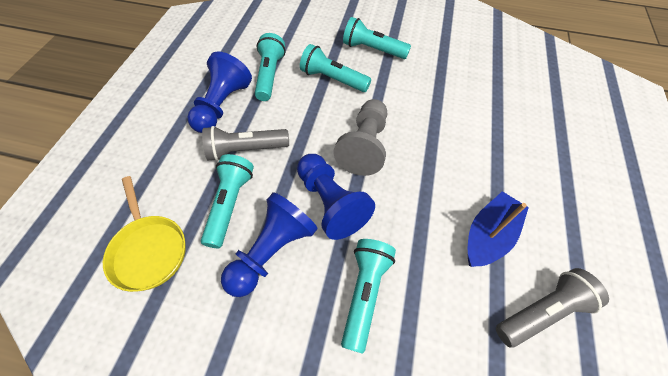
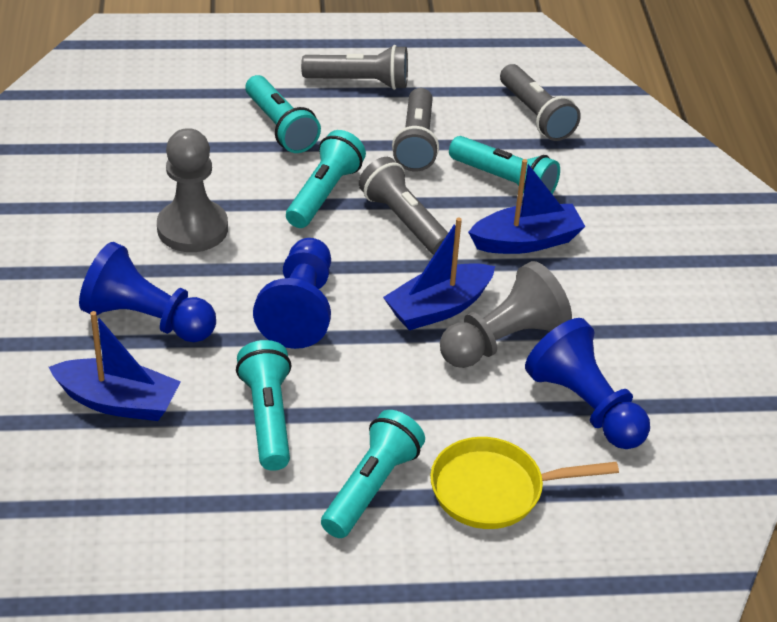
blue boat: [468,191,529,267] = 1 -> [49,311,181,421] [383,218,495,330] [468,159,586,254] = 3
grey flashlight: [202,126,289,161] [496,268,609,348] = 2 -> [301,45,408,90] [359,157,448,255] [392,88,439,171] [500,64,581,141] = 4
grey pawn: [333,99,387,176] = 1 -> [157,128,228,252] [440,261,572,368] = 2

